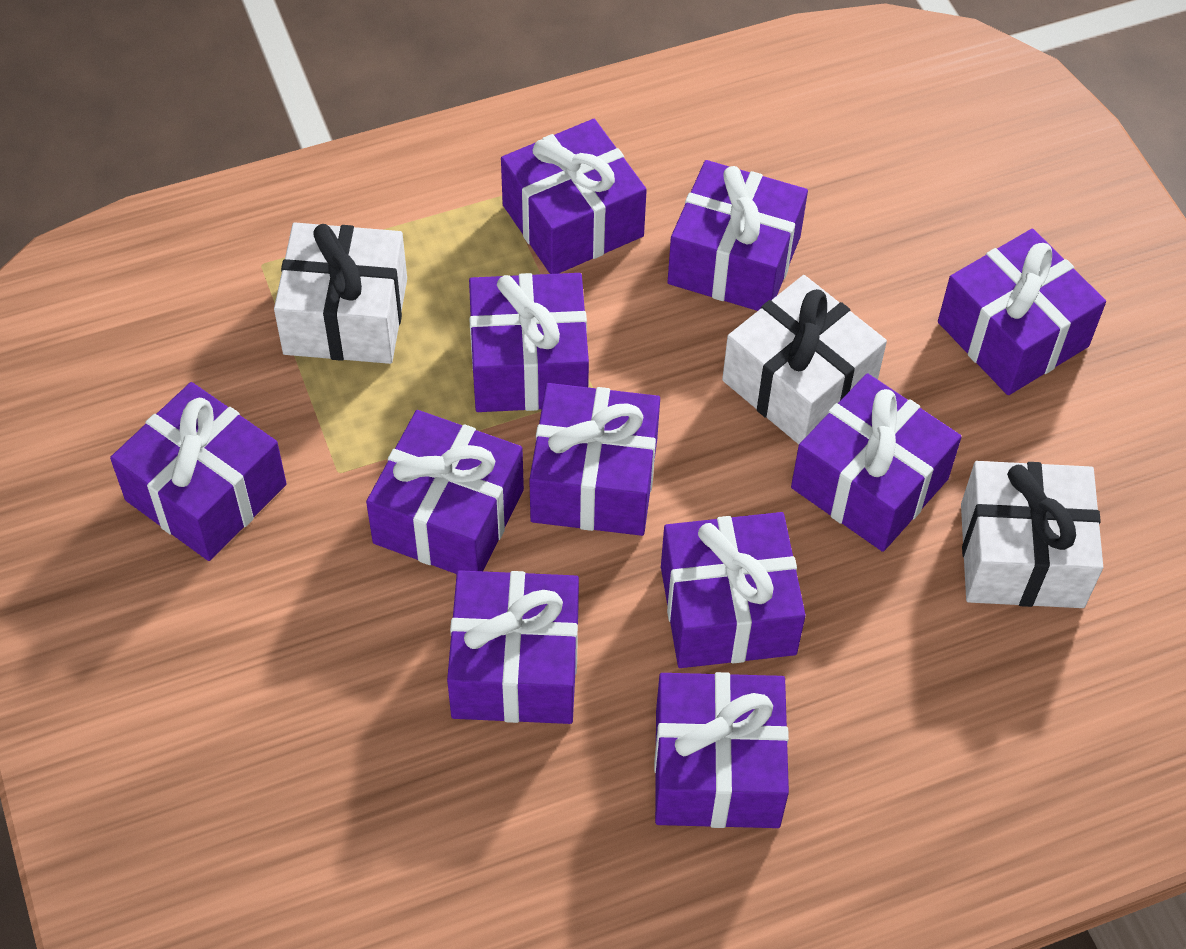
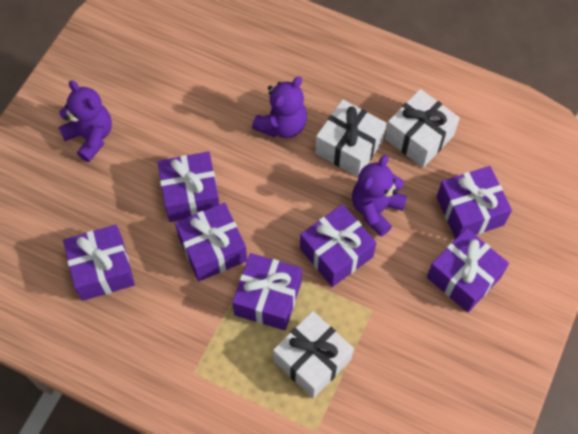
purple gift: [110,382,287,561] [366,410,524,574] [447,570,579,724] [469,273,589,412] [501,119,647,274] [529,383,660,536] [654,672,789,828] [661,512,806,668] [667,160,808,311] [791,373,962,552] [938,229,1106,395] = 11 -> [63,225,135,301] [157,152,220,222] [175,203,247,281] [232,253,302,330] [300,204,376,287] [427,228,509,313] [436,166,512,239] = 7
purple teddy bear: none = 0 -> [58,80,112,162] [252,76,307,138] [352,155,407,237] = 3

